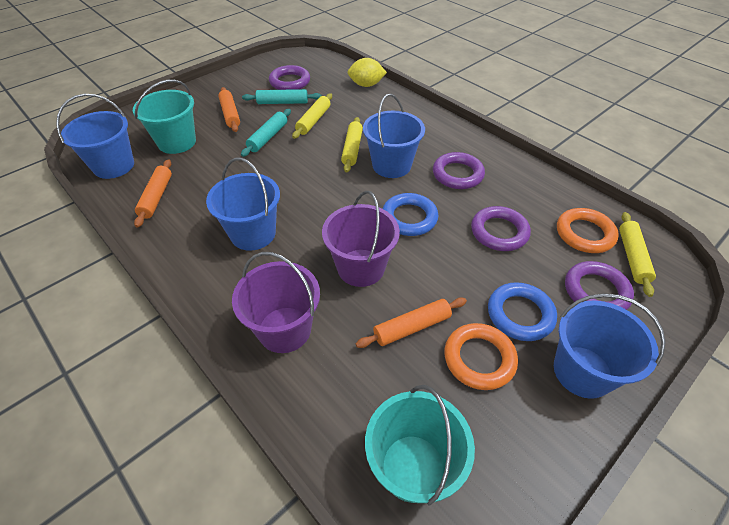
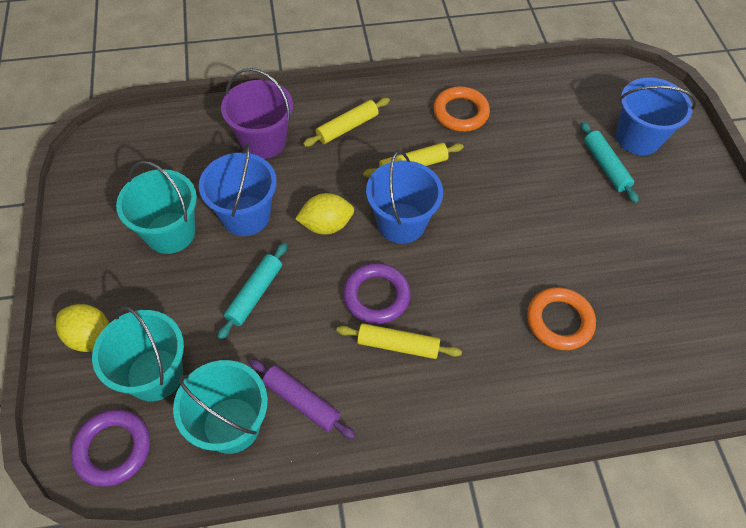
blue bucket: [56,94,134,179] [206,158,280,251] [363,94,425,178] [554,293,666,399] = 4 -> [199,144,277,236] [366,150,443,244] [616,77,696,155] = 3
blue ring: [382,193,438,236] [488,282,557,341] = 2 -> none = 0
orange rolling pin: [134,159,172,228] [218,87,240,132] [355,297,467,348] = 3 -> none = 0
purple bucket: [232,252,320,353] [322,191,400,287] = 2 -> [221,68,293,159] = 1
purple ring: [269,65,310,90] [433,152,485,189] [471,206,531,251] [565,261,634,310] = 4 -> [71,410,150,486] [343,263,411,324] = 2
purple rolling pin: none = 0 -> [250,359,356,439] = 1
turquoise bucket: [133,79,196,154] [365,385,475,506] = 2 -> [92,306,184,401] [116,161,197,254] [173,360,268,454] = 3
yellow lemon: [348,58,387,87] = 1 -> [56,304,109,352] [295,193,354,235] = 2

